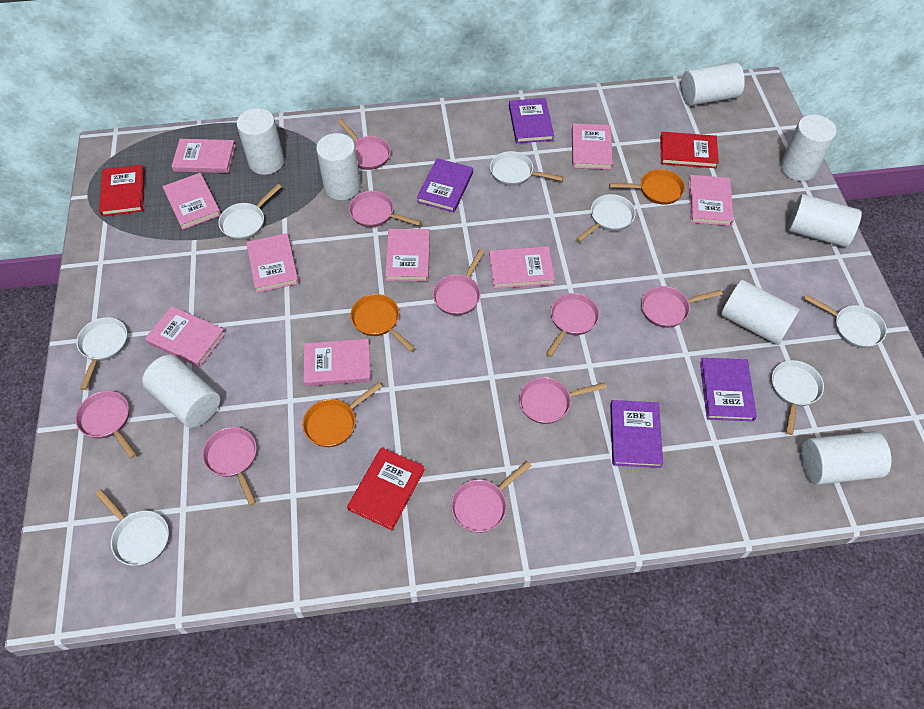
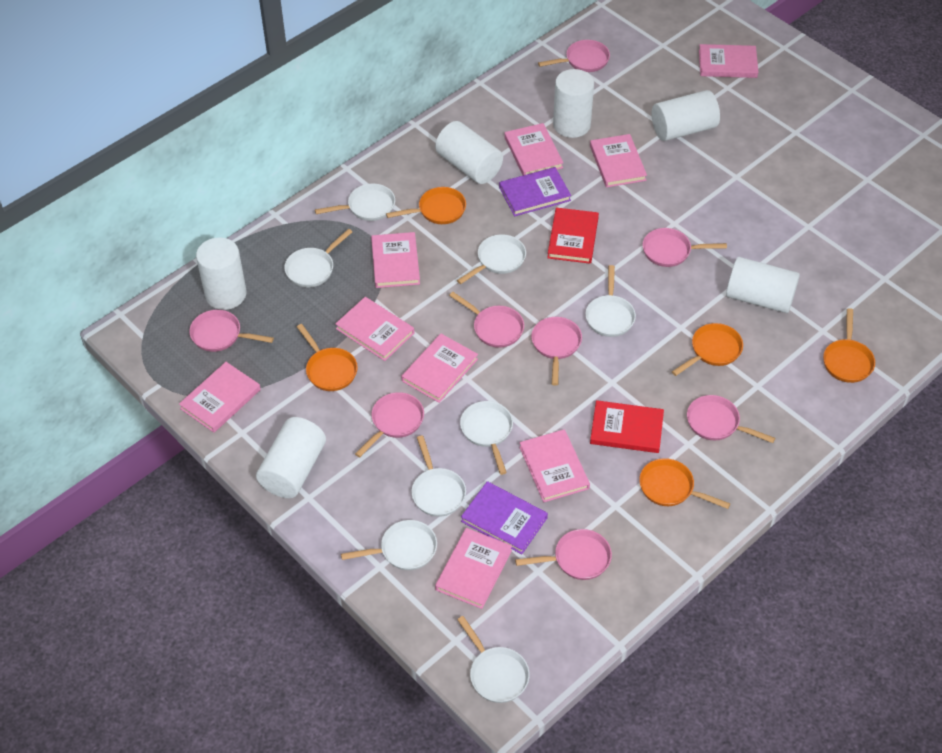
orange pan: [303,382,382,447] [350,294,415,352] [609,169,685,205] = 3 -> [297,324,358,391] [386,187,466,224] [639,458,730,509] [672,323,743,376] [823,308,875,383] = 5
pink pan: [75,391,136,458] [202,427,257,506] [337,119,391,170] [349,191,421,227] [433,249,485,315] [451,461,532,533] [519,377,607,424] [546,293,600,357] [641,286,723,328] = 9 -> [189,310,274,352] [355,392,424,457] [449,292,524,348] [515,529,612,580] [531,317,582,385] [538,40,610,72] [643,228,727,267] [687,395,775,443] = 8
purple book: [417,158,473,212] [509,98,554,143] [610,400,663,468] [700,358,757,421] = 4 -> [461,481,548,554] [499,167,571,216] = 2
red book: [99,165,145,216] [347,448,425,530] [660,132,719,168] = 3 -> [547,208,599,264] [590,400,664,453] = 2
white cylinder: [142,355,220,428] [236,108,284,175] [316,133,361,200] [681,62,745,106] [721,280,800,345] [780,115,837,181] [788,194,862,247] [801,431,891,485] = 8 -> [196,237,247,310] [256,417,326,498] [435,121,503,184] [553,69,594,138] [652,90,720,141] [726,257,800,313] = 6
white pan: [76,317,127,390] [95,489,169,566] [218,184,281,240] [490,151,563,186] [576,194,636,242] [772,360,824,435] [804,295,887,348] = 7 -> [284,229,352,288] [315,184,395,221] [341,520,437,570] [412,435,466,517] [457,234,526,284] [457,616,530,703] [460,401,513,475] [585,265,636,337] = 8

